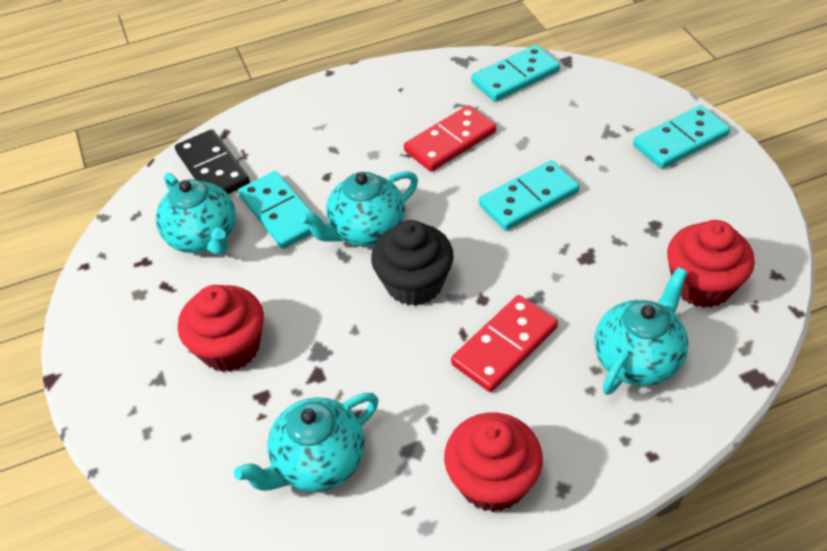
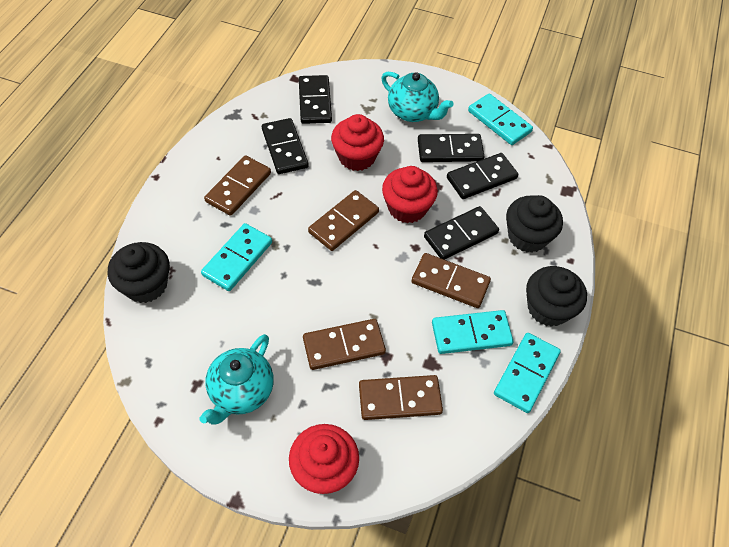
black cupcake: [371,220,453,306] = 1 -> [108,242,170,303] [506,195,563,253] [526,266,587,327] = 3
black domino: [175,129,250,194] = 1 -> [262,118,308,174] [299,75,332,124] [418,134,485,162] [424,206,499,260] [447,153,518,199] = 5
brown domino: none = 0 -> [204,155,271,216] [303,319,386,370] [308,190,379,251] [359,375,443,420] [411,253,491,308] = 5
red domino: [404,105,496,172] [451,295,558,392] = 2 -> none = 0
turquoise teapot: [156,173,236,255] [234,393,379,492] [300,171,418,246] [595,267,689,395] = 4 -> [199,334,274,425] [381,72,454,122] = 2

